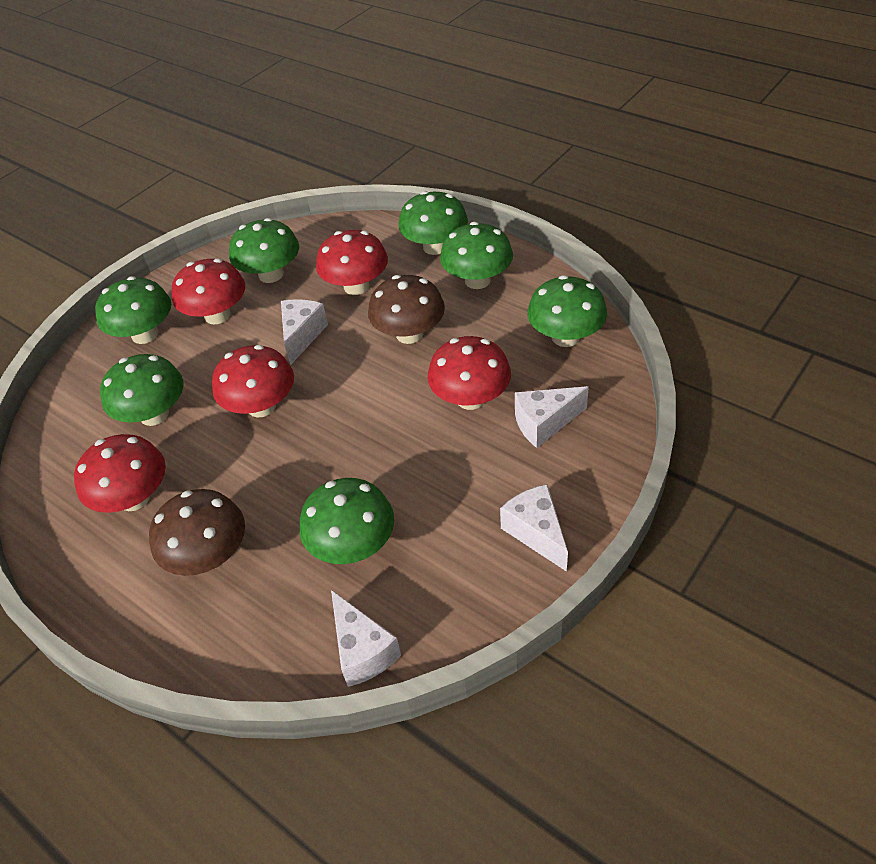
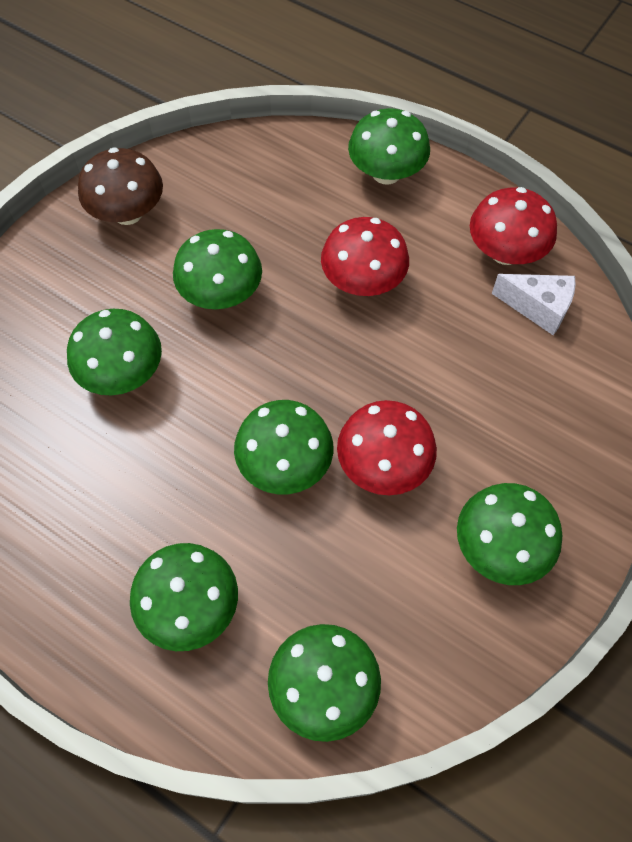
brown mushroom: [149,489,245,576] [368,275,445,344] = 2 -> [78,147,163,225] = 1
red mushroom: [74,434,166,513] [172,258,245,325] [212,345,294,418] [316,230,388,295] [428,336,511,410] = 5 -> [321,217,409,296] [337,400,437,495] [470,187,557,265] = 3
white cheese: [281,299,328,365] [331,590,401,687] [500,484,568,572] [515,386,589,448] = 4 -> [492,274,576,335] = 1

